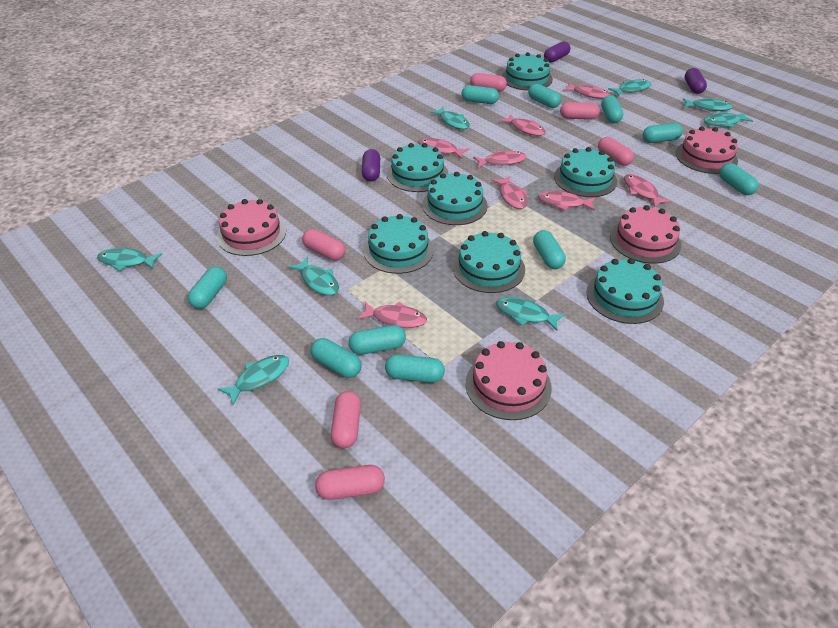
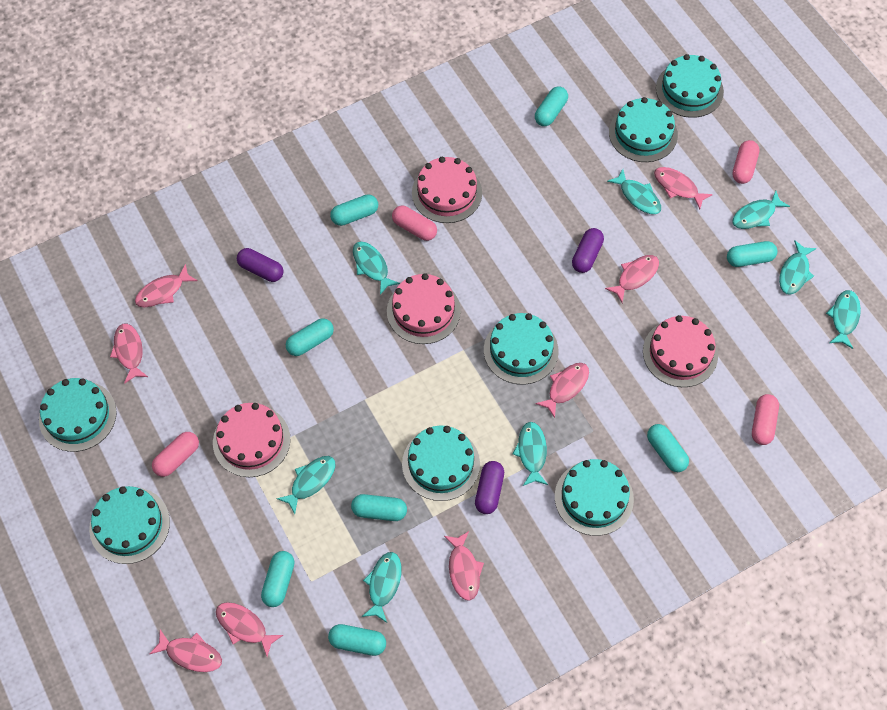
pink capsule: [302,229,345,261] [315,465,385,500] [331,391,361,448] [470,73,507,92] [560,102,600,120] [598,137,634,166] = 6 -> [152,432,199,477] [392,206,437,241] [732,140,760,184] [752,394,779,445] = 4
turquoise capsule: [188,267,227,309] [311,338,362,378] [349,325,406,355] [385,354,445,383] [462,85,499,104] [528,84,561,108] [533,230,566,269] [601,95,623,123] [643,123,683,143] [719,163,759,195] = 10 -> [261,551,294,607] [286,318,334,356] [328,624,386,656] [330,194,378,226] [351,494,407,521] [535,86,568,126] [647,424,689,472] [727,241,777,267] = 8

